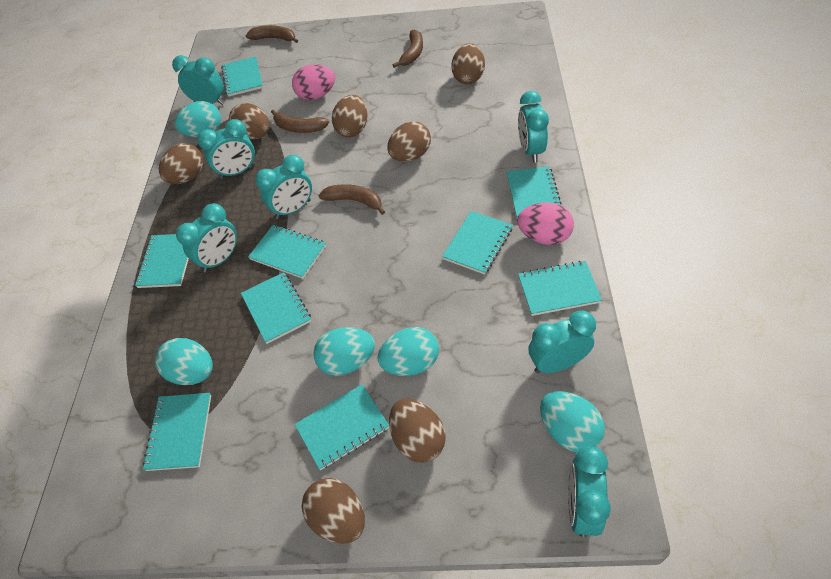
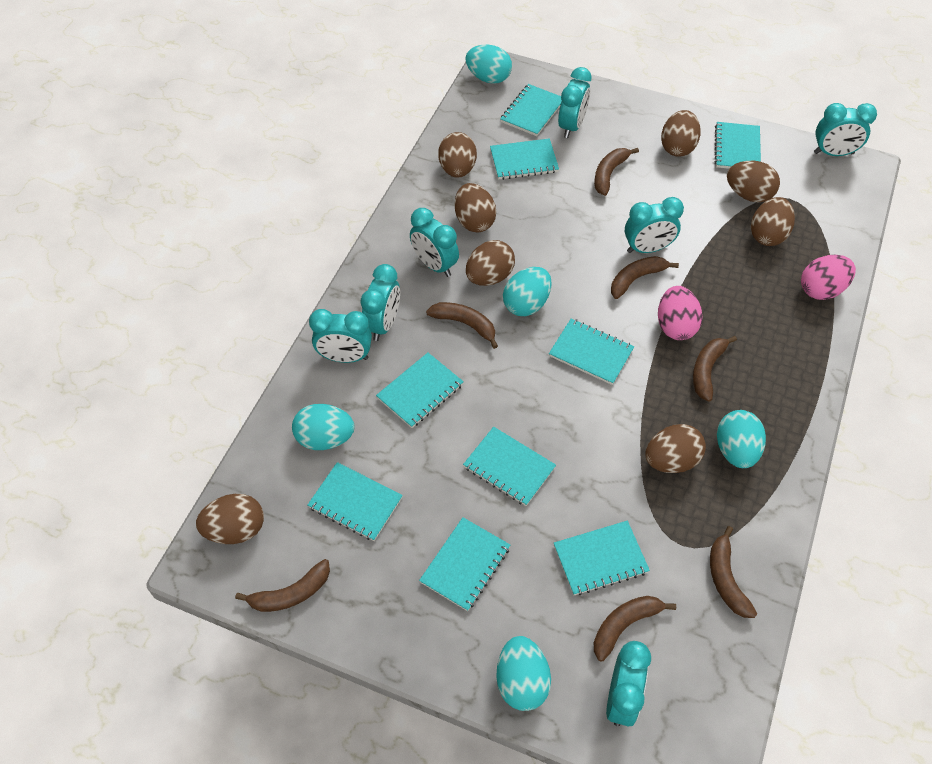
brown banana: [246,25,298,43] [271,110,329,133] [319,184,385,215] [393,29,423,68] = 4 -> [235,559,330,612] [426,302,498,349] [594,148,639,196] [594,596,676,661] [611,256,679,299] [693,336,737,402] [710,526,757,618] = 7
brown egg: [159,143,204,184] [229,103,270,139] [302,478,365,544] [332,95,368,137] [387,121,431,162] [389,399,446,463] [451,43,485,84] = 7 -> [196,494,264,544] [438,132,477,178] [455,183,496,232] [466,240,515,286] [646,424,706,473] [661,110,701,157] [727,161,780,202] [751,197,795,246] = 8

